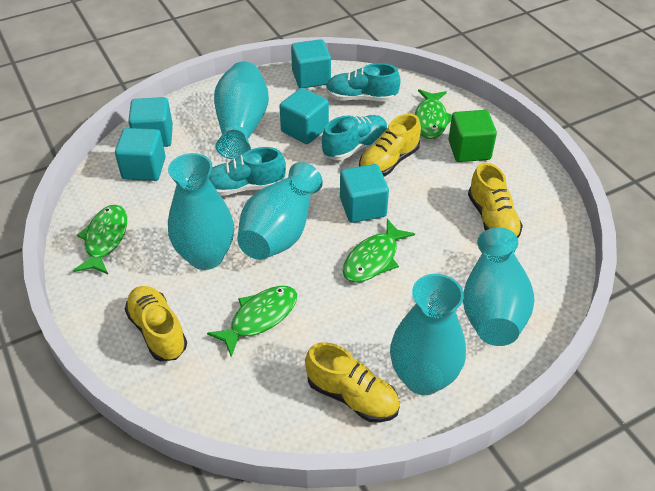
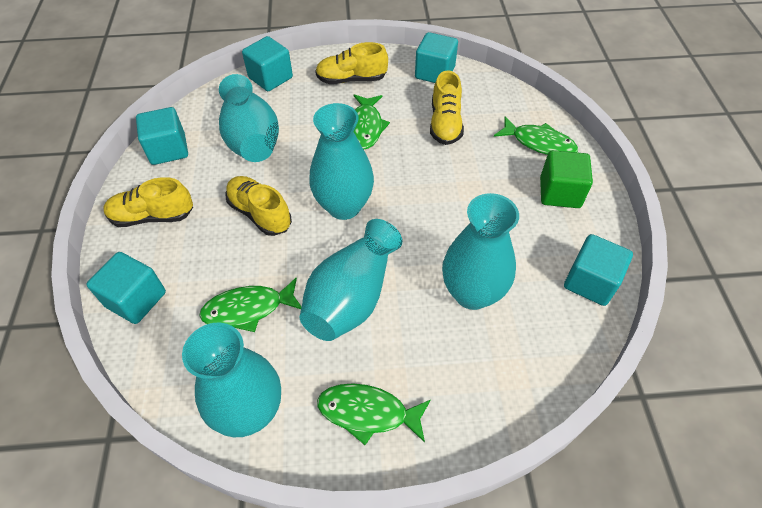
turquoise shoe: [209,147,286,196] [322,115,388,160] [326,63,400,101] = 3 -> none = 0

